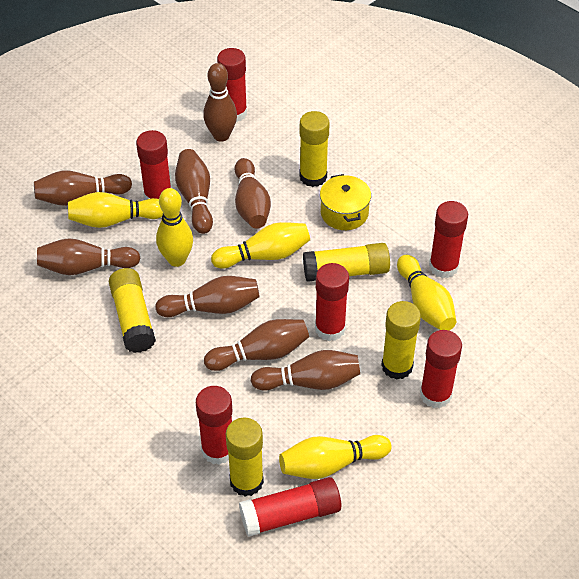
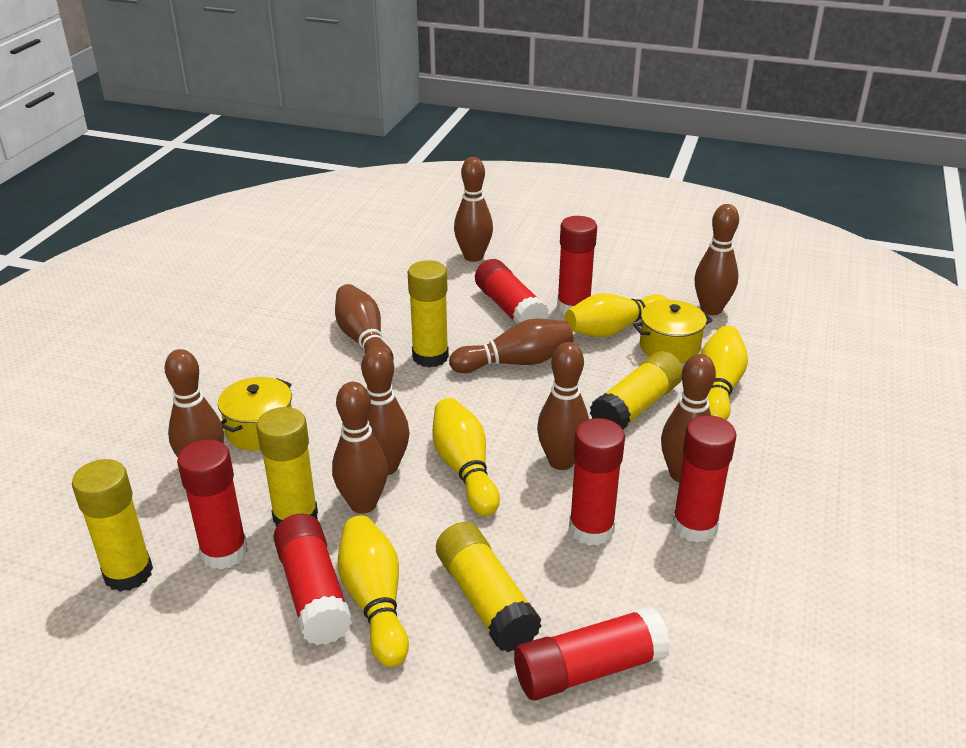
brown bowling pin: [34,170,132,206] [37,238,140,275] [155,276,260,317] [175,149,213,234] [203,63,237,142] [204,319,309,371] [235,158,271,228] [251,350,360,391] = 8 -> [165,349,224,457] [332,382,388,514] [335,284,393,359] [361,347,410,475] [449,318,574,373] [454,157,493,262] [537,342,589,470] [661,354,716,482] [695,204,739,315] = 9
yellow bowling pin: [68,192,163,228] [156,188,193,267] [211,222,310,269] [279,435,391,479] [397,255,456,330] = 5 -> [338,515,409,667] [432,398,500,516] [565,293,669,337] [701,326,748,420] = 4
yellow pot: [320,174,371,230] = 1 -> [218,377,292,451] [633,300,713,363] = 2

